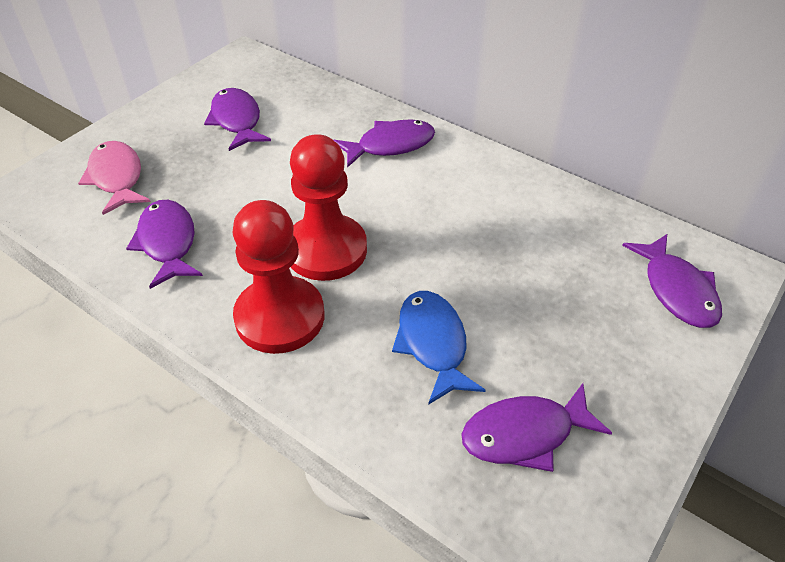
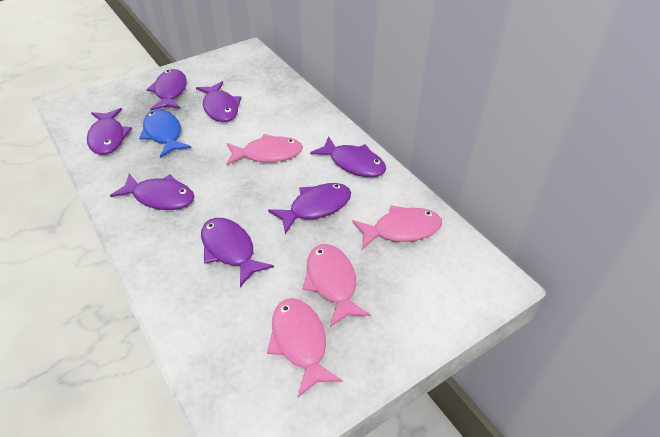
pink fish: [78,141,151,215] = 1 -> [226,134,303,165] [267,298,343,397] [303,244,371,327] [352,205,442,249] = 4
purple fish: [126,200,203,289] [204,88,271,151] [334,119,435,168] [461,383,612,472] [622,234,722,328] = 5 -> [87,108,132,155] [110,174,195,210] [146,69,187,110] [196,81,241,122] [201,218,274,287] [268,183,351,234] [310,136,386,177] = 7
red pawn: [232,200,324,354] [290,134,367,281] = 2 -> none = 0

